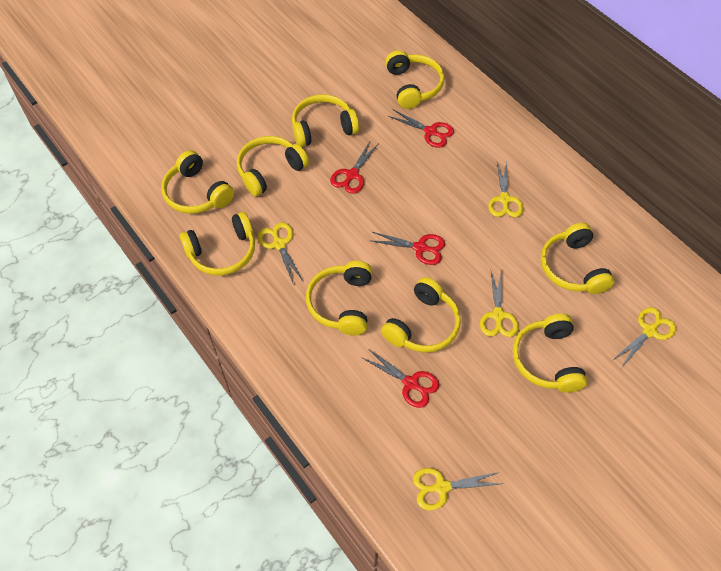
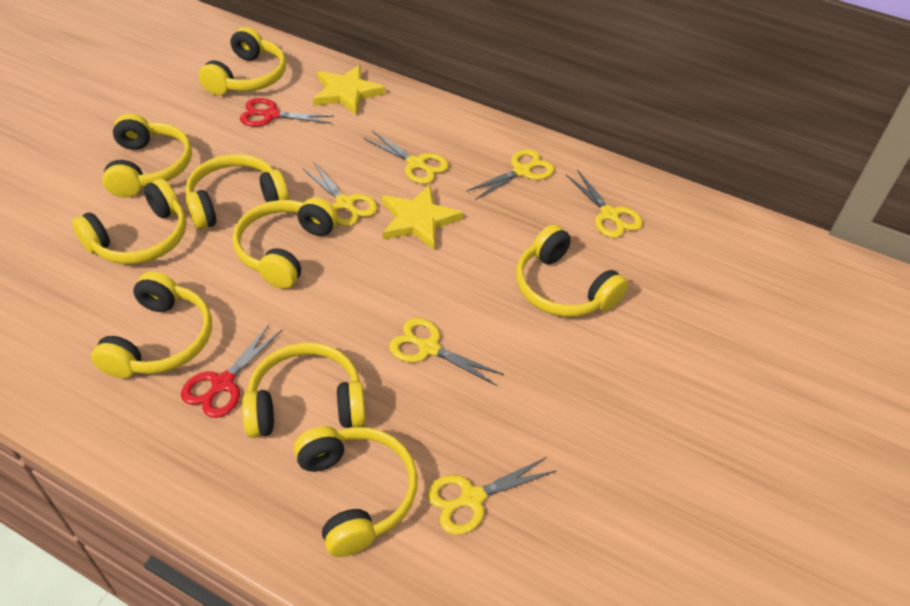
red scissors: [330,140,379,194] [361,349,440,408] [369,232,445,265] [388,110,454,148] = 4 -> [181,324,282,418] [240,98,334,127] = 2
yellow scissors: [257,222,304,283] [413,468,502,510] [480,270,519,337] [488,162,524,217] [613,307,677,367] = 5 -> [302,162,378,226] [363,131,449,184] [389,318,504,386] [427,457,557,535] [467,149,554,200] [566,170,643,238] = 6
yellow star: none = 0 -> [313,65,385,116] [382,185,463,250] = 2

